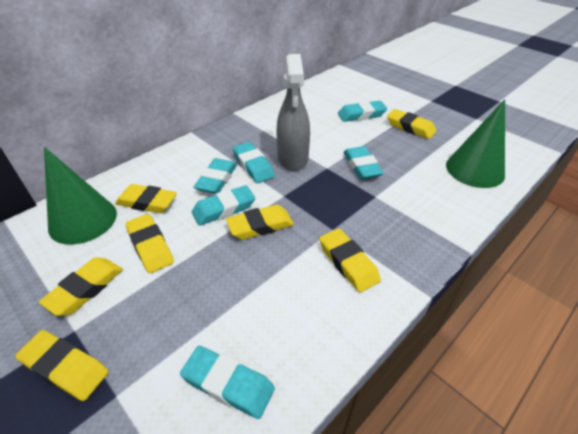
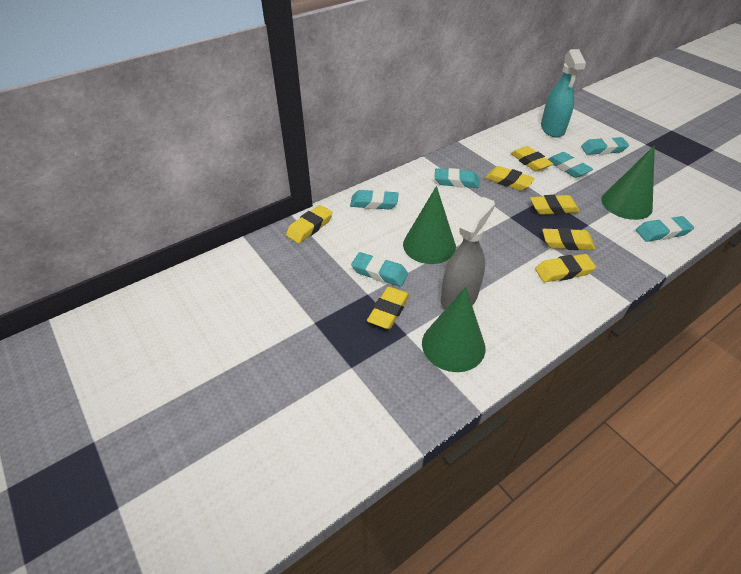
green cone: [44,147,117,245] [446,99,505,188] = 2 -> [403,186,456,264] [422,287,485,372] [601,146,655,220] = 3
turquoise spray bottle: none = 0 -> [541,49,586,138] = 1

